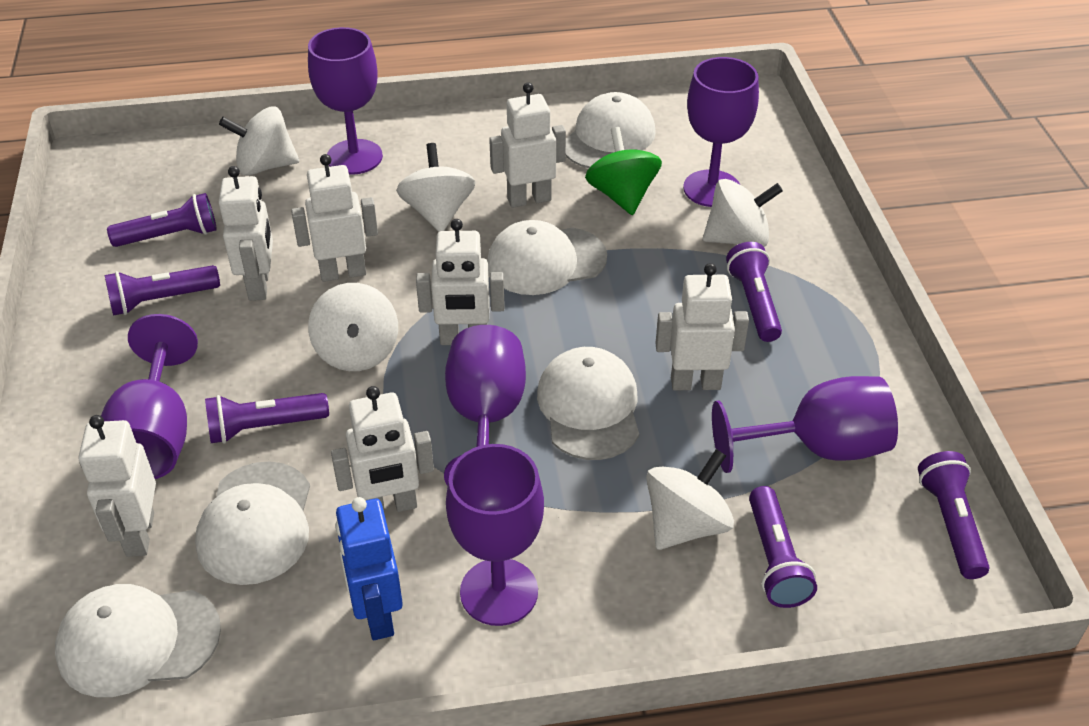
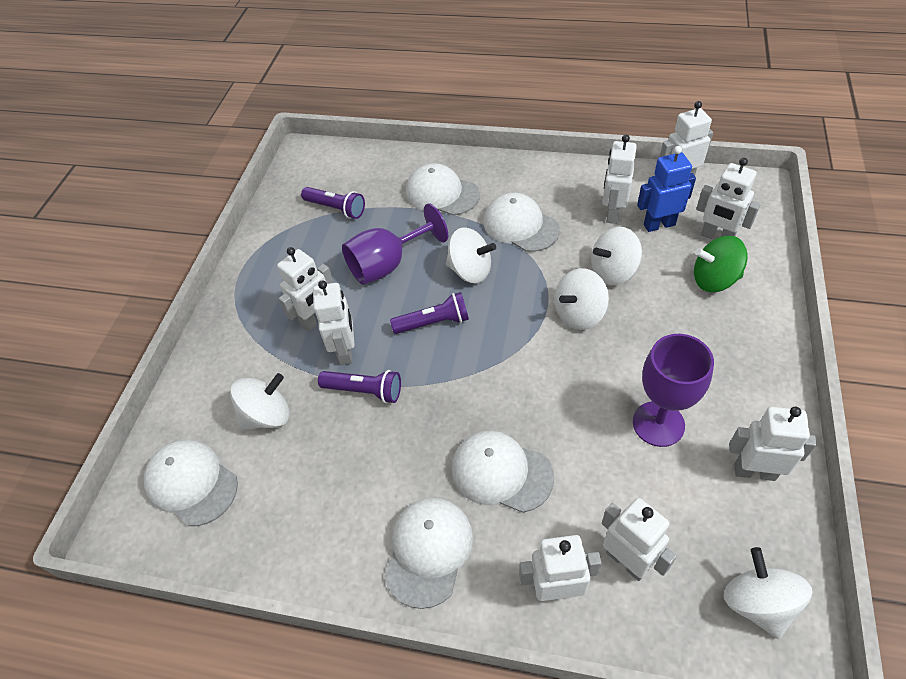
purple flashlight: [105,265,220,315] [107,193,217,247] [205,393,329,444] [726,242,782,342] [749,486,817,608] [918,451,990,579] = 6 -> [301,187,365,219] [318,370,401,403] [390,292,469,334] = 3
purple goblet: [101,314,198,479] [308,27,383,175] [444,325,526,486] [446,444,544,626] [683,57,759,207] [712,376,898,473] = 6 -> [342,203,448,285] [633,334,714,447] = 2
white robot: [79,415,156,557] [219,166,273,301] [291,154,378,282] [331,386,434,514] [416,219,504,345] [489,82,566,208] [656,263,749,390] = 7 -> [277,247,334,332] [313,280,355,365] [519,535,602,601] [602,135,637,224] [602,498,677,581] [660,101,713,175] [696,158,760,239] [729,407,817,481] = 8

